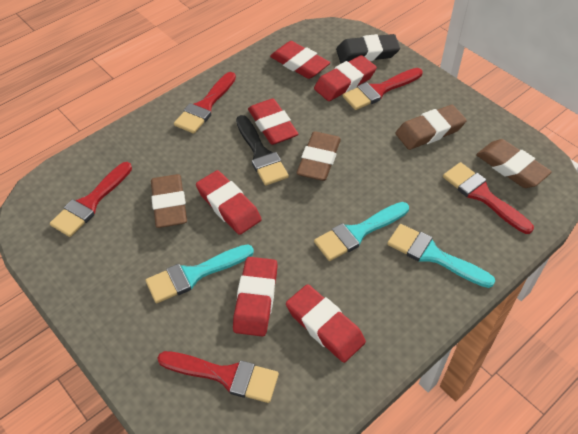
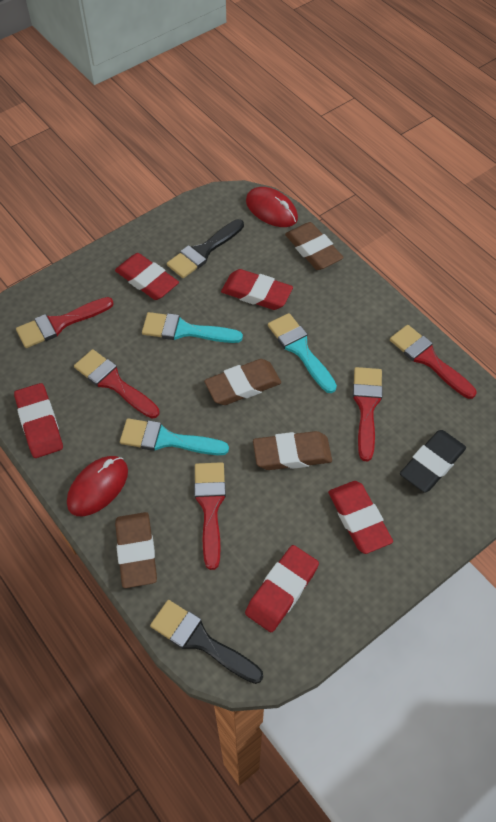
black brush: [236,115,289,186] = 1 -> [150,600,263,684] [167,219,244,278] = 2
red eraser: [196,170,261,235] [233,257,278,337] [248,99,298,145] [270,41,330,79] [286,284,366,363] [314,55,377,101] = 6 -> [14,383,63,458] [115,253,179,300] [221,269,293,310] [245,545,319,632] [328,481,393,554] = 5
red mouse: none = 0 -> [67,456,128,516] [246,187,298,227] = 2

